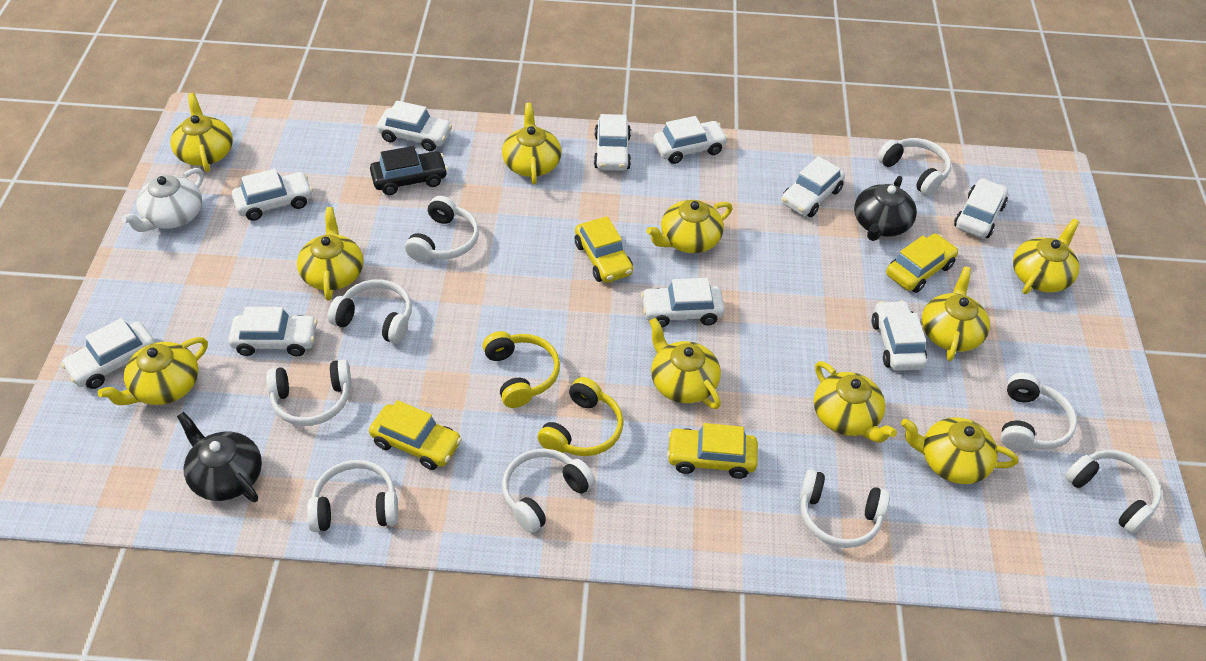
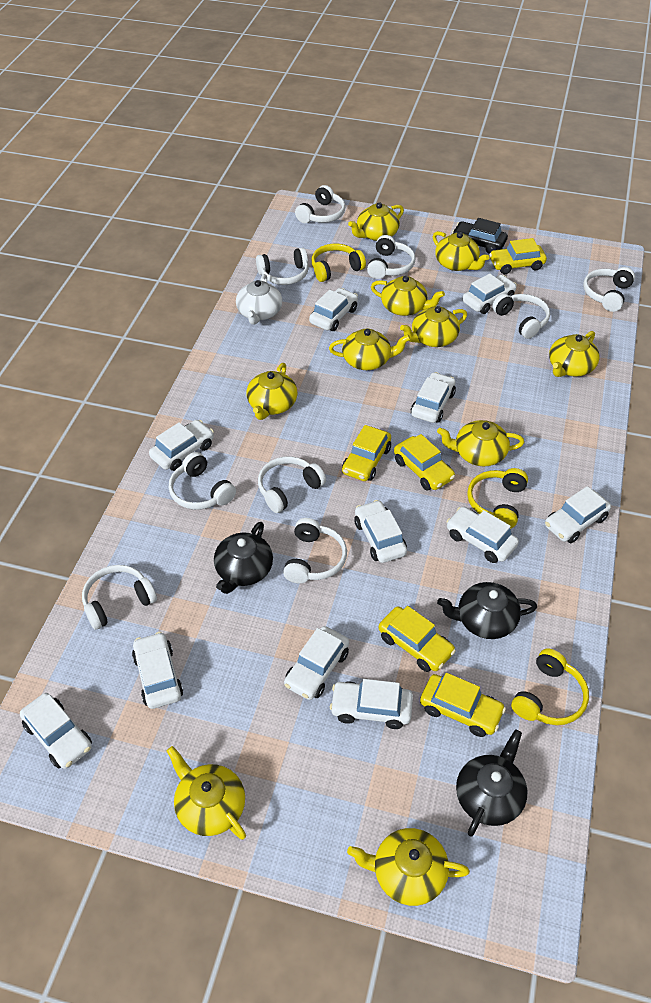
black teapot: [177,412,262,502] [854,176,917,241] = 2 -> [214,522,273,594] [437,582,537,639] [456,729,527,837] = 3
white car: [61,318,155,389] [228,307,317,356] [232,169,313,221] [377,101,452,151] [594,114,631,171] [641,278,725,327] [653,116,728,164] [781,156,845,217] [872,300,927,371] [954,178,1008,238] = 10 -> [20,693,92,769] [132,632,183,709] [149,420,214,471] [284,626,349,700] [309,288,358,331] [330,679,413,729] [354,500,407,563] [411,372,456,423] [446,507,519,563] [462,274,517,314] [545,486,611,543] = 11
yellow car: [369,400,462,470] [575,216,633,283] [667,423,758,479] [886,234,958,293] = 4 -> [342,425,391,481] [379,606,456,672] [394,434,455,491] [420,673,506,737] [489,238,547,274] = 5
yellow headphones: [483,331,560,408] [537,377,623,456] = 2 -> [311,243,366,282] [467,468,528,529] [511,648,589,725] = 3

